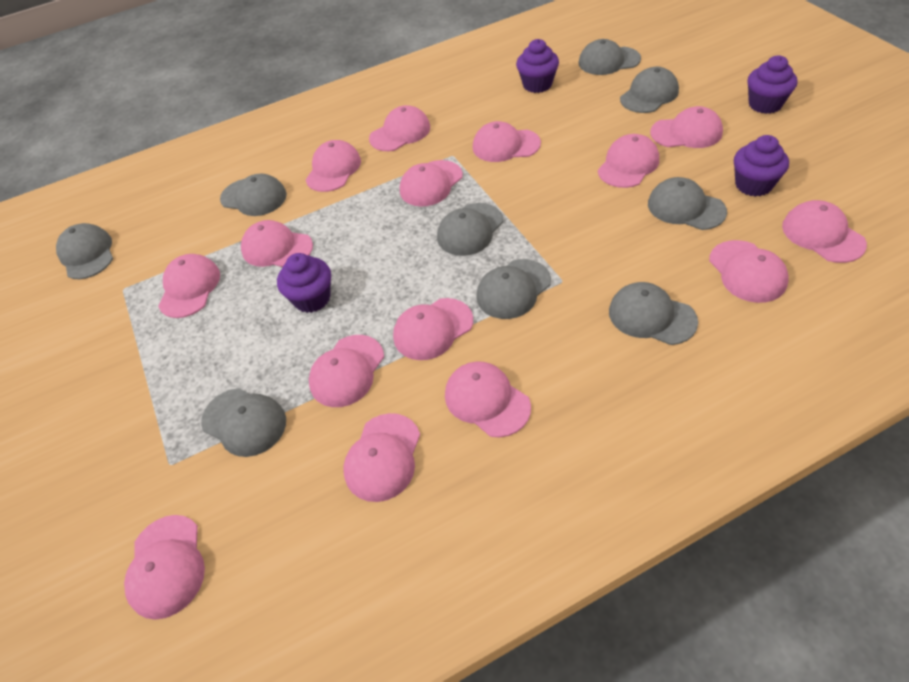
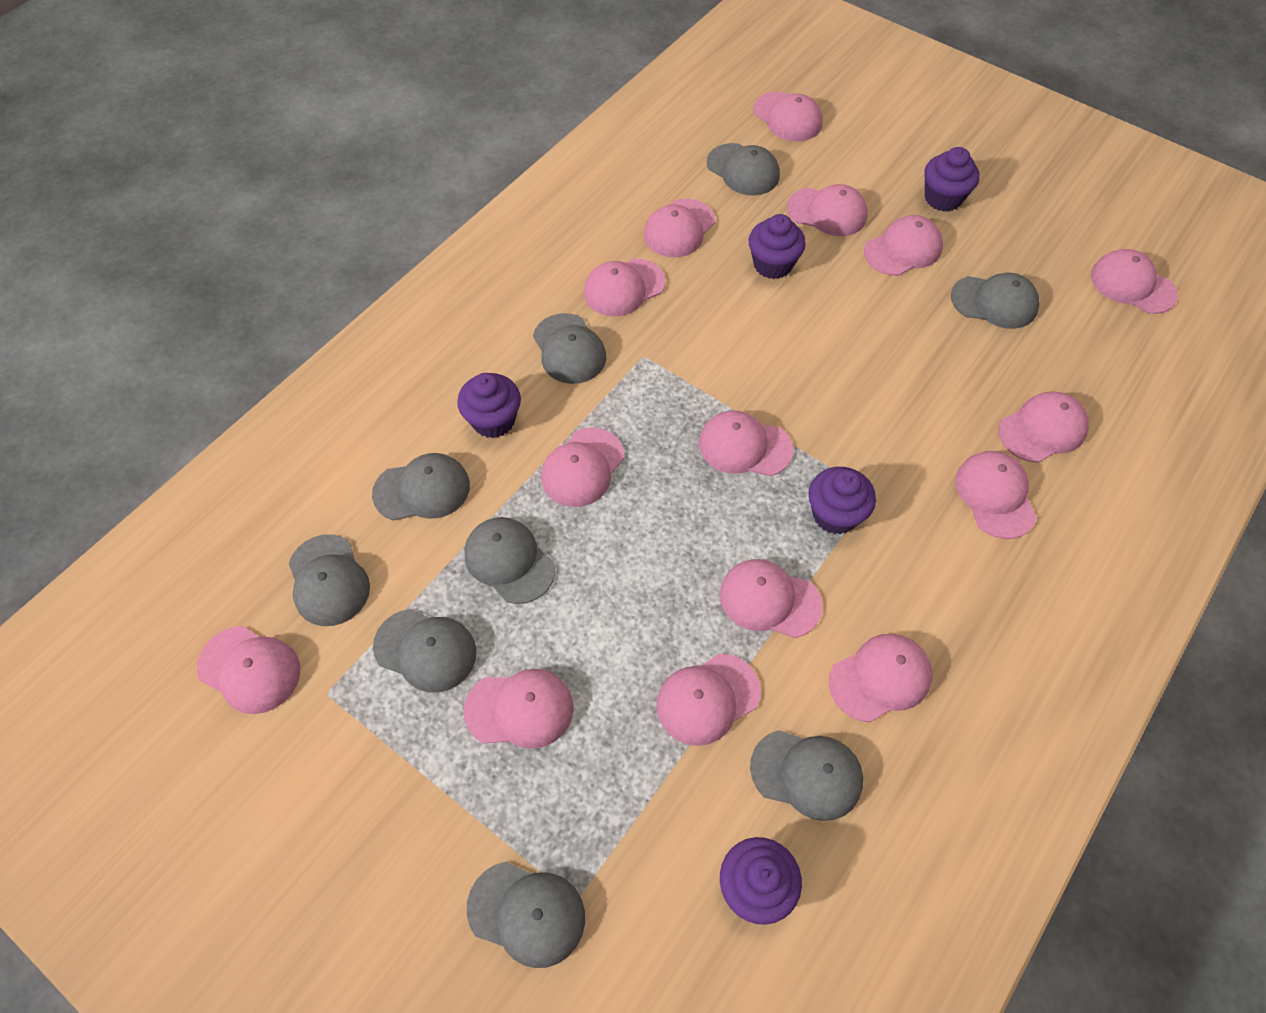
purple cupcake: [277,253,331,313] [516,39,559,93] [734,135,789,197] [748,56,797,114] = 4 -> [457,373,521,438] [720,837,802,925] [748,214,806,279] [808,467,876,534] [924,147,980,212] = 5

